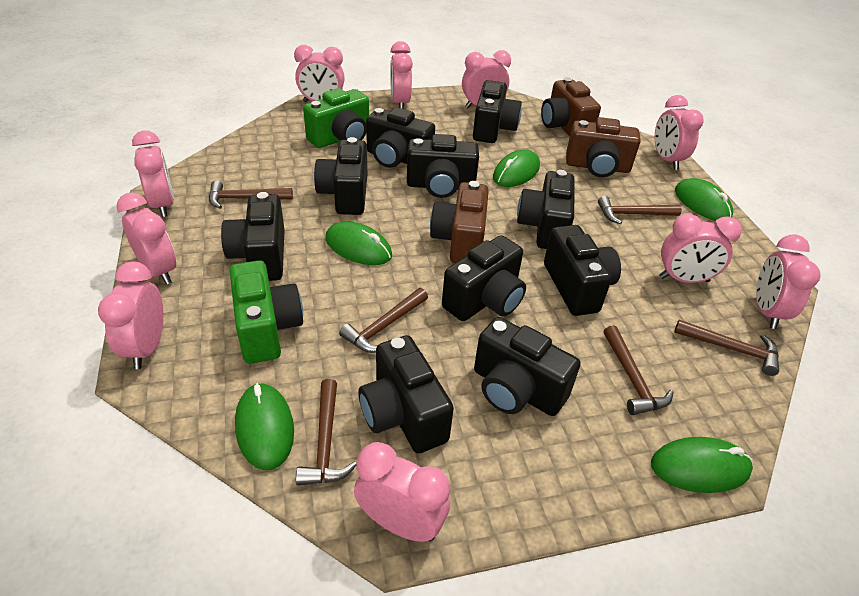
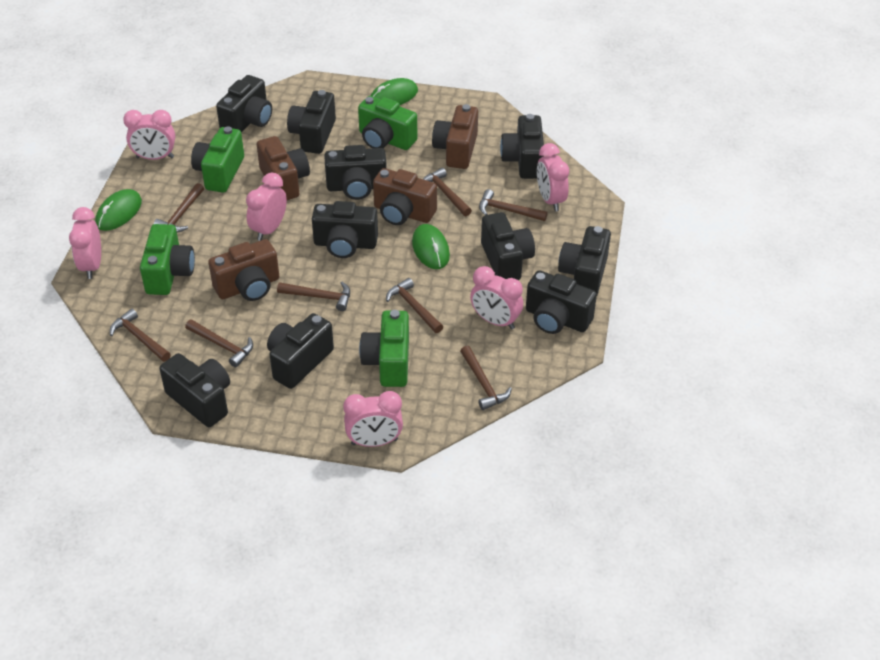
brown camera: [430,181,489,263] [541,77,601,136] [566,117,641,177] = 3 -> [208,239,279,301] [257,136,310,200] [373,168,437,225] [432,104,478,169] = 4
brown hammer: [209,180,293,209] [296,379,357,485] [339,288,428,353] [598,196,682,224] [604,325,674,415] [674,320,779,376] = 6 -> [110,309,171,362] [154,183,204,233] [185,319,253,368] [277,282,350,311] [386,278,443,333] [423,168,472,216] [460,346,512,410] [479,189,548,221] = 8
green camera: [230,260,303,364] [303,88,369,148] = 2 -> [140,224,195,295] [191,126,244,193] [358,96,417,150] [359,310,409,387] = 4
green mouse: [235,383,294,470] [325,221,392,265] [493,149,540,187] [651,437,753,493] [675,178,733,221] = 5 -> [95,189,142,231] [370,78,418,105] [412,224,450,269] = 3
pink clock: [98,261,164,369] [116,192,176,285] [132,130,174,217] [294,45,345,102] [354,442,450,542] [390,41,413,109] [462,50,511,108] [655,95,704,170] [659,214,742,283] [756,235,821,329] = 10 -> [69,207,101,279] [123,110,175,160] [246,173,287,241] [343,391,403,447] [470,266,523,329] [537,143,569,212] = 6

